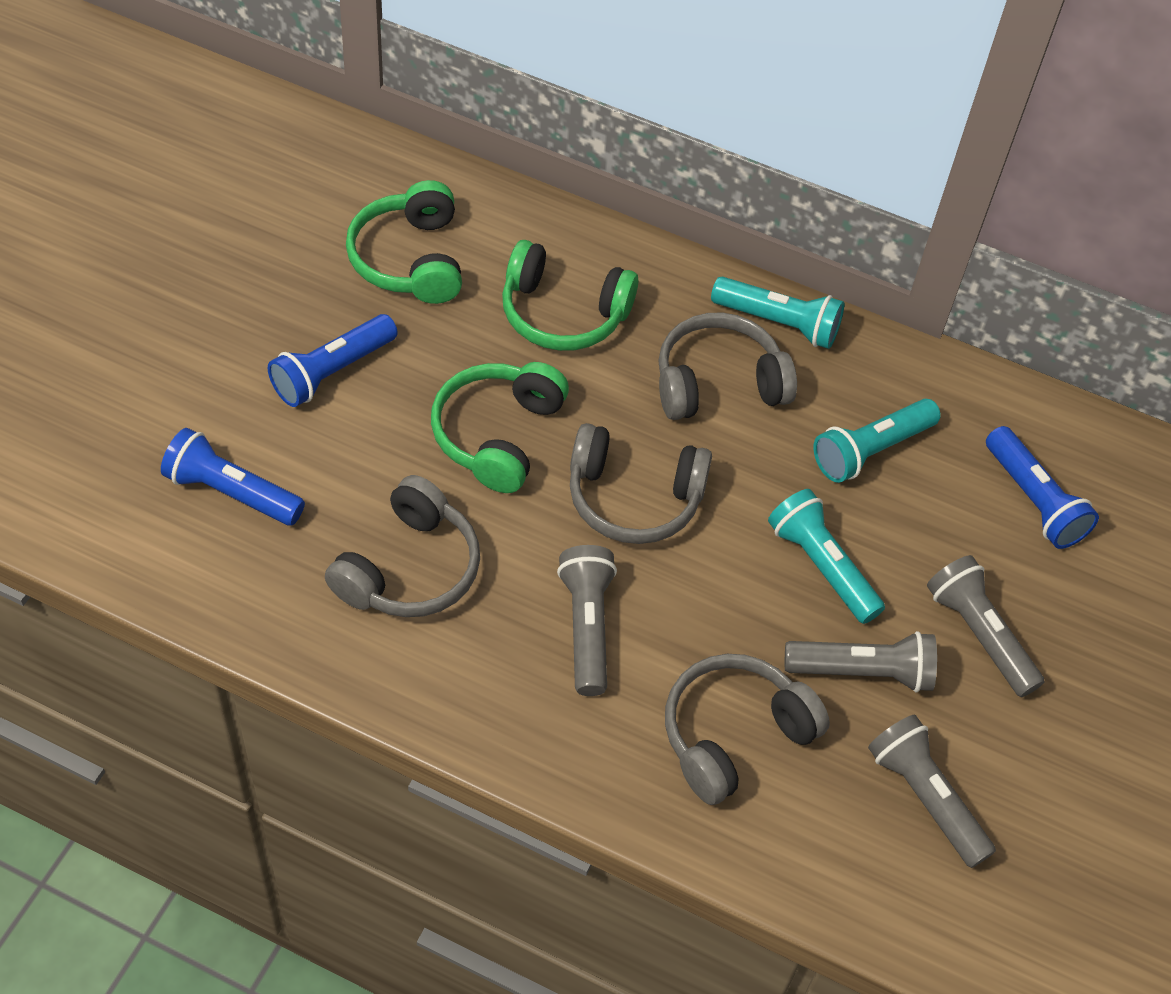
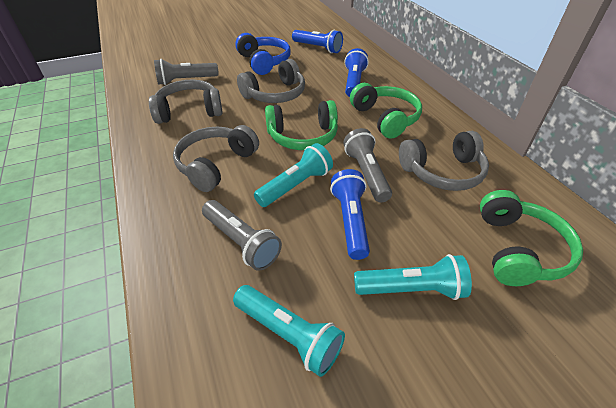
blue headphones: none = 0 -> [235,33,291,75] = 1
grey flashlight: [557,545,617,696] [785,631,937,693] [868,715,996,868] [927,555,1044,697] = 4 -> [154,59,219,85] [202,200,282,271] [343,128,392,203] = 3

